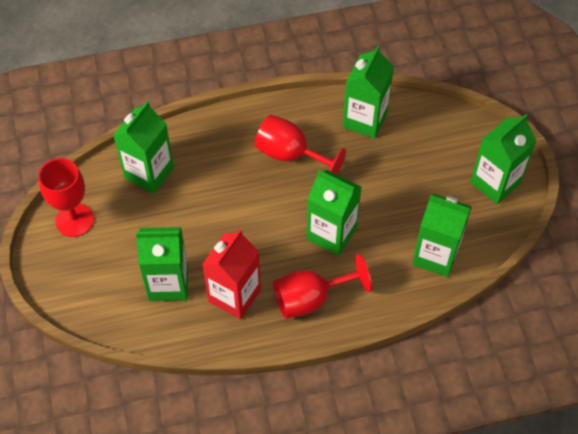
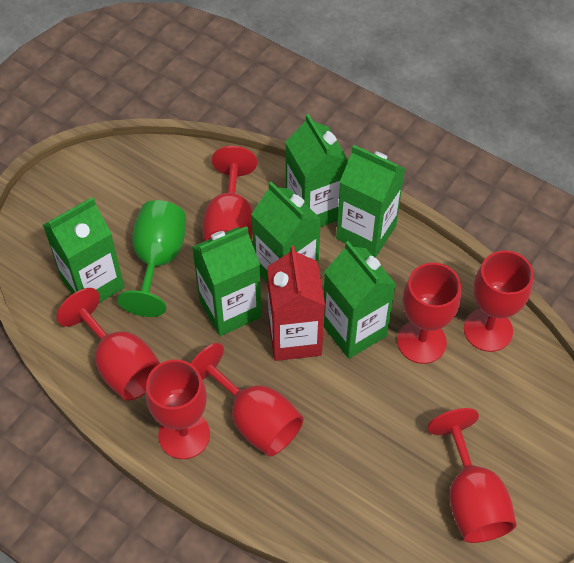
green goblet: none = 0 -> [117,200,186,317] = 1
red goblet: [38,158,94,237] [255,115,346,174] [273,254,372,319] = 3 -> [57,288,160,401] [146,359,210,459] [191,343,304,456] [203,146,257,242] [397,263,461,364] [427,408,517,543] [464,250,534,352] = 7

